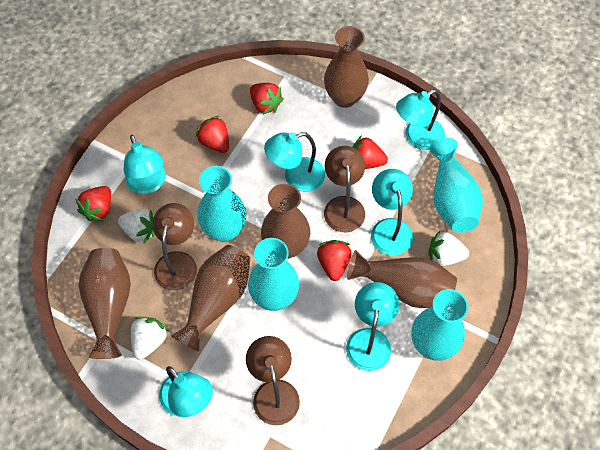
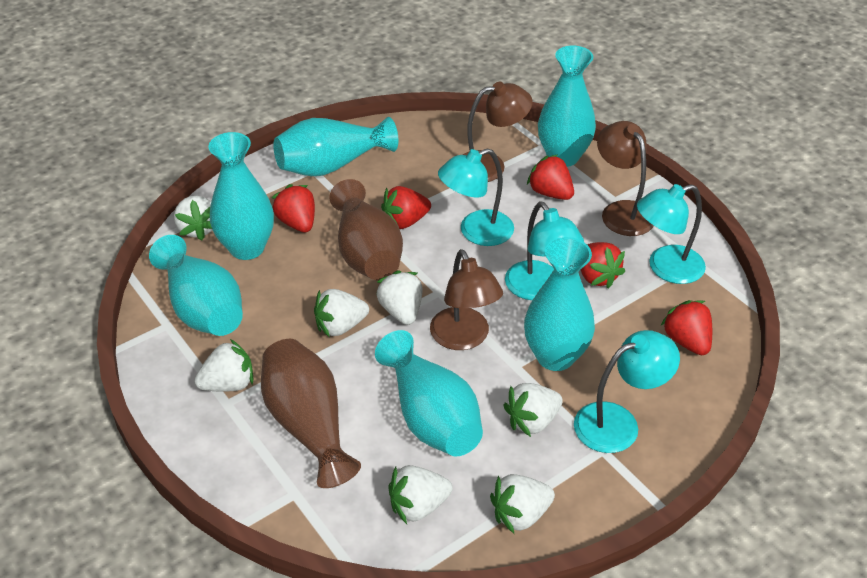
brown vase: [79,248,131,359] [171,245,250,352] [261,184,310,259] [324,26,369,108] [347,250,457,308] = 5 -> [261,339,361,488] [329,179,403,281] = 2
turquoise lamp: [124,135,166,194] [159,366,213,417] [264,132,325,192] [346,282,399,371] [371,169,413,256] [396,89,445,150] = 6 -> [438,148,514,246] [505,202,584,300] [574,330,680,453] [637,184,706,284] = 4
turquoise vase: [197,166,246,242] [248,238,299,311] [412,289,468,361] [430,138,483,233] = 4 -> [149,235,243,336] [208,132,274,260] [273,117,398,176] [375,330,483,456] [524,237,595,371] [538,46,596,167] = 6
white strawberry: [118,209,155,245] [131,317,169,360] [429,230,469,266] = 3 -> [174,196,212,241] [194,339,253,392] [314,289,369,338] [376,270,423,325] [388,465,453,524] [490,474,555,533] [504,383,563,437] = 7

